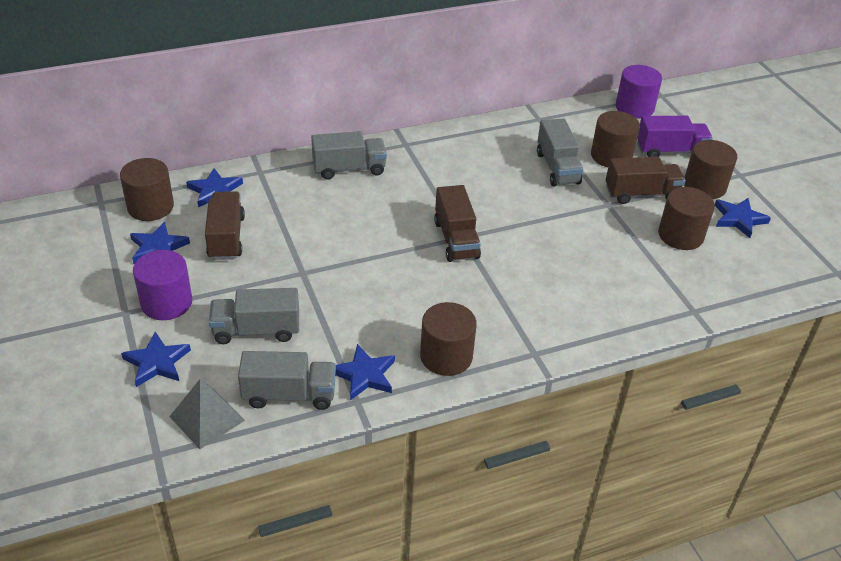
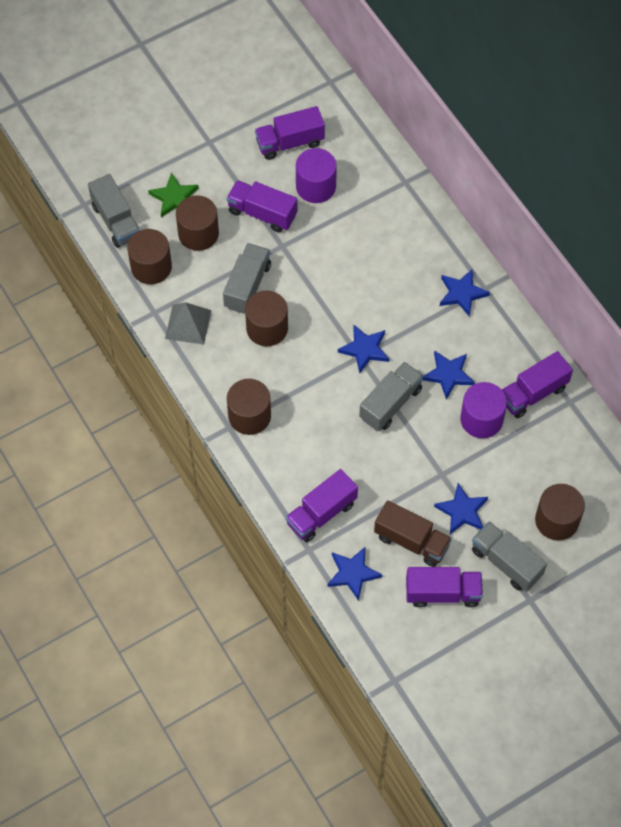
brown truck: [205,191,245,260] [434,185,481,262] [606,157,685,204] = 3 -> [374,500,452,567] = 1
green star: none = 0 -> [148,172,199,218] = 1
purple truck: [637,116,713,157] = 1 -> [227,180,297,232] [255,106,325,160] [286,469,358,542] [406,567,483,607] [502,351,573,418] = 5

